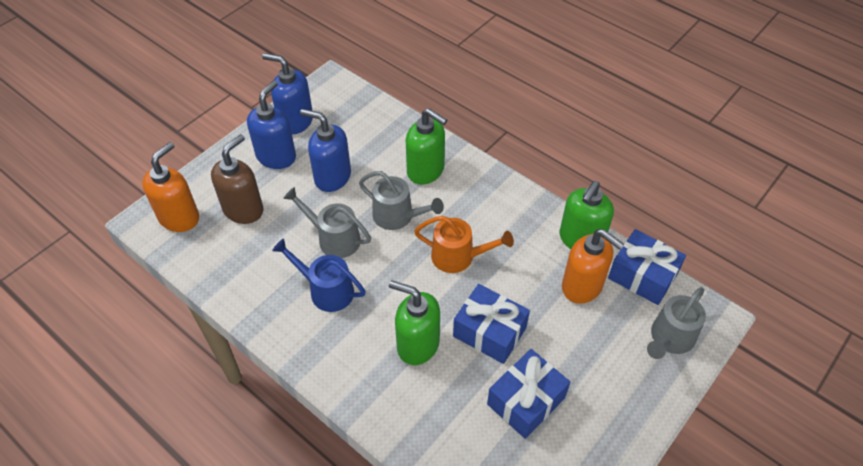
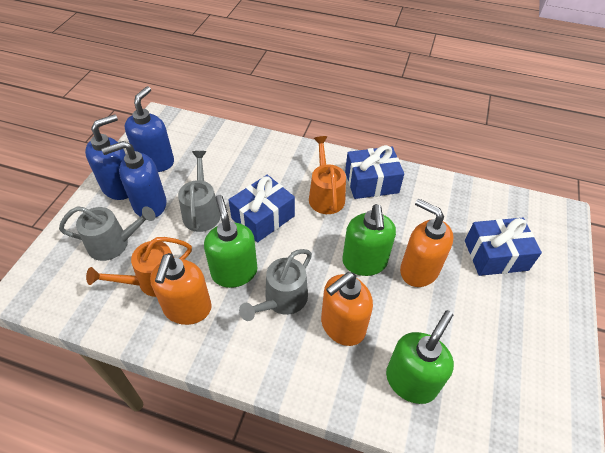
blue watering can: [272,238,366,312] = 1 -> none = 0
brown soap dispenser: [211,134,264,224] = 1 -> none = 0
orange soap dispenser: [142,142,199,232] [562,229,624,304] = 2 -> [150,253,212,325] [321,272,373,346] [400,198,454,287] = 3
orange watering can: [414,216,514,273] = 1 -> [86,237,192,297] [309,136,346,214] = 2

